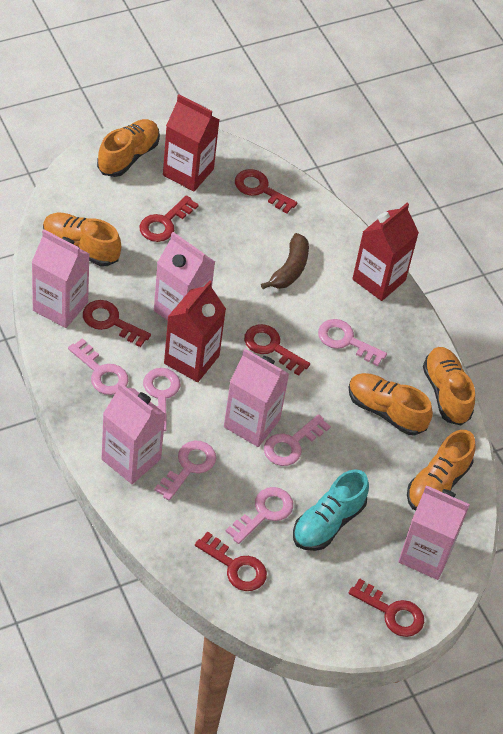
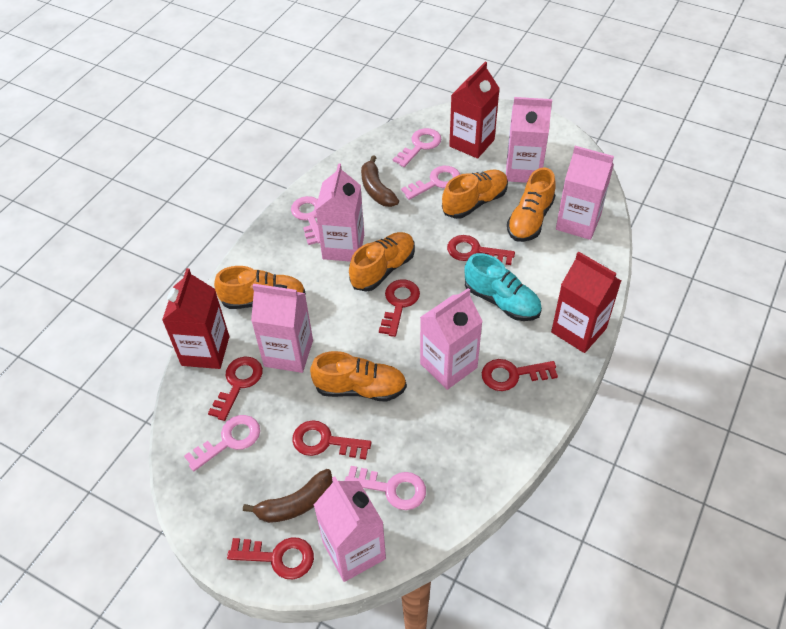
brown banana: [261,233,309,289] = 1 -> [243,469,333,523] [361,155,399,207] = 2
pink carton: [31,230,90,328] [101,383,165,484] [154,232,215,321] [224,349,289,447] [398,485,470,580] = 5 -> [251,284,313,373] [314,476,386,582] [315,163,364,262] [420,288,483,390] [506,97,552,183] [556,146,614,240] = 6
pink key: [68,338,129,395] [143,368,180,431] [154,441,216,501] [225,487,293,544] [264,414,331,466] [318,319,387,366] = 6 -> [184,415,260,471] [291,196,320,245] [345,466,426,510] [393,128,441,167] [401,166,460,200] = 5

